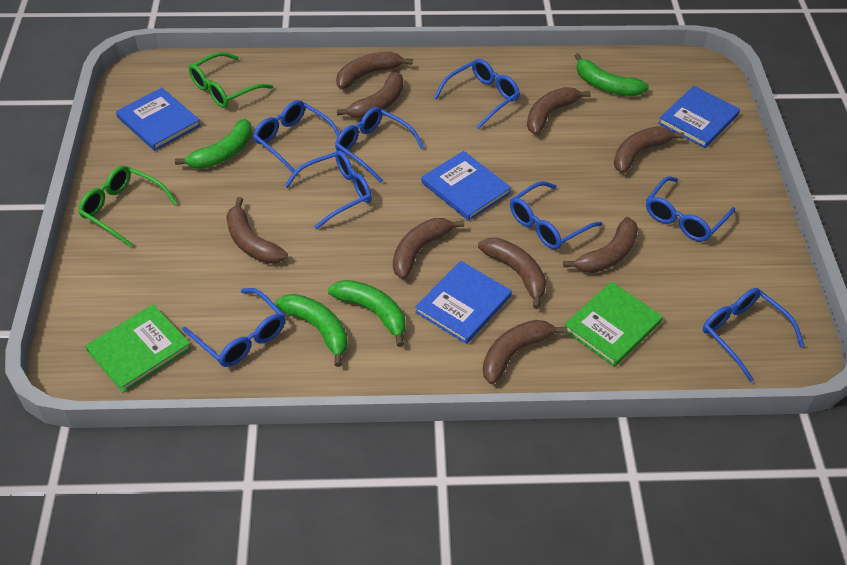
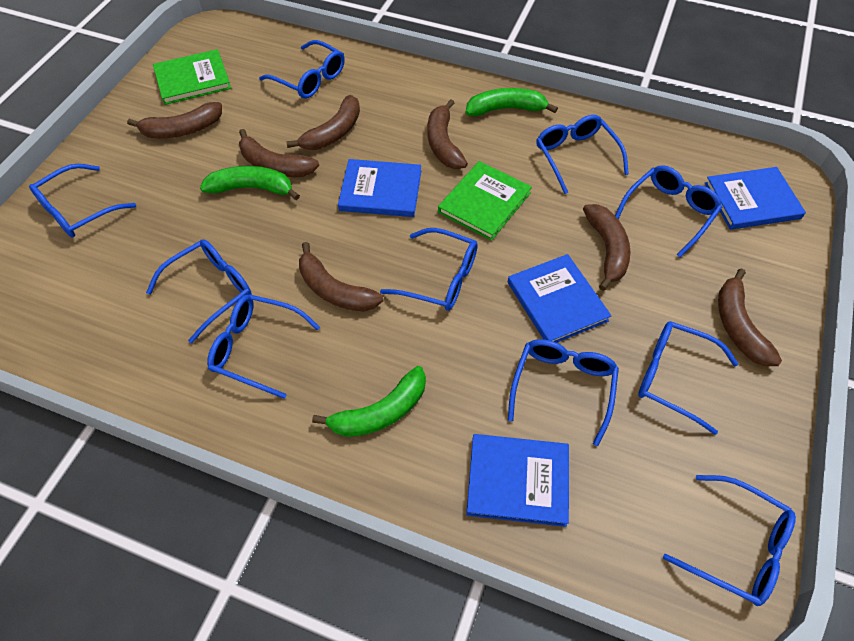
blue glasses: [182,288,285,367] [253,100,340,173] [285,151,372,230] [335,107,424,183] [434,59,520,129] [510,181,603,249] [646,176,735,242] [703,288,804,382] = 8 -> [29,164,136,237] [146,239,252,343] [207,295,320,399] [259,40,345,99] [380,228,478,311] [508,339,619,446] [536,115,629,194] [615,165,722,258] [638,321,739,435] [663,475,796,606] = 10
brown banana: [226,197,288,264] [336,51,413,89] [337,71,403,118] [393,218,464,279] [478,238,546,309] [483,320,568,384] [527,87,591,135] [563,217,638,273] [614,127,684,174] = 9 -> [127,102,222,138] [239,129,319,177] [286,95,360,150] [299,242,383,312] [428,99,468,169] [583,204,630,291] [718,268,782,366] = 7
green banana: [175,118,252,169] [275,294,347,367] [328,280,405,347] [574,53,649,96] = 4 -> [200,166,300,200] [312,366,426,437] [466,88,558,116] = 3
green glasses: [78,166,178,247] [189,52,273,108] = 2 -> none = 0

